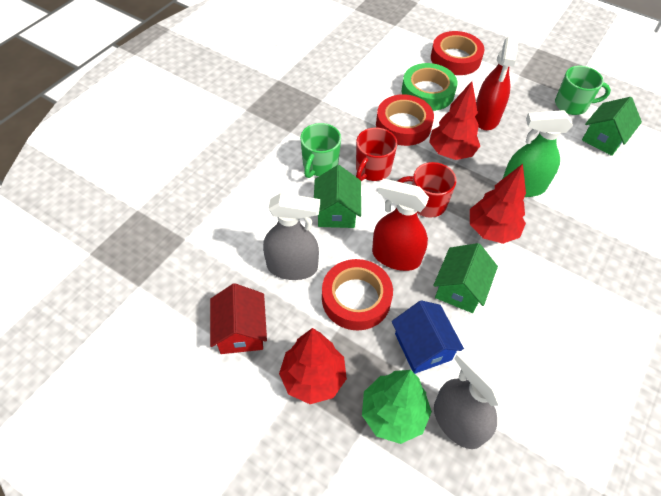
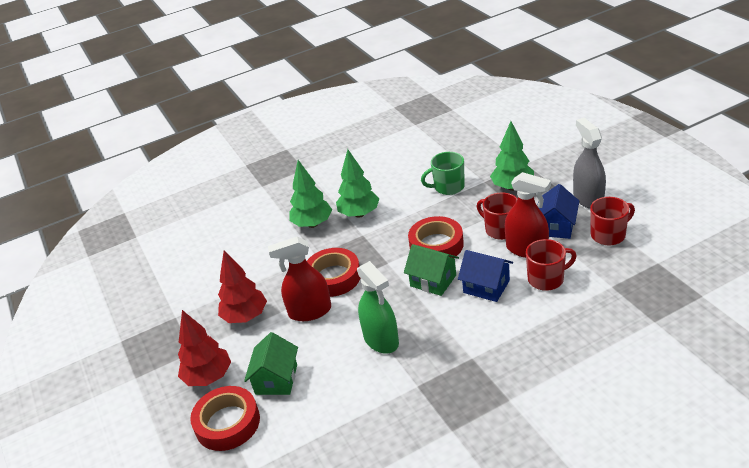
blue house: [392,300,464,374] = 1 -> [458,250,513,302] [537,184,579,239] = 2
green house: [314,165,361,228] [433,243,498,313] [582,97,642,156] = 3 -> [244,332,298,395] [404,244,459,296] = 2
green mug: [300,123,341,178] [555,66,611,115] = 2 -> [421,152,465,195] = 1
green tape: [402,63,457,111] = 1 -> none = 0
green tree: [362,370,432,444] = 1 -> [289,160,332,228] [336,149,379,218] [490,121,534,191] = 3
grey spray bottle: [263,193,320,280] [434,346,509,449] = 2 -> [573,118,606,209] = 1
red house: [210,283,267,354] = 1 -> none = 0
red mug: [356,128,397,181] [397,162,456,218] = 2 -> [477,192,518,240] [526,239,577,291] [590,197,635,246] = 3
red tree: [279,328,347,404] [429,81,480,160] [470,164,526,244] = 3 -> [178,310,231,386] [218,251,267,323] = 2

